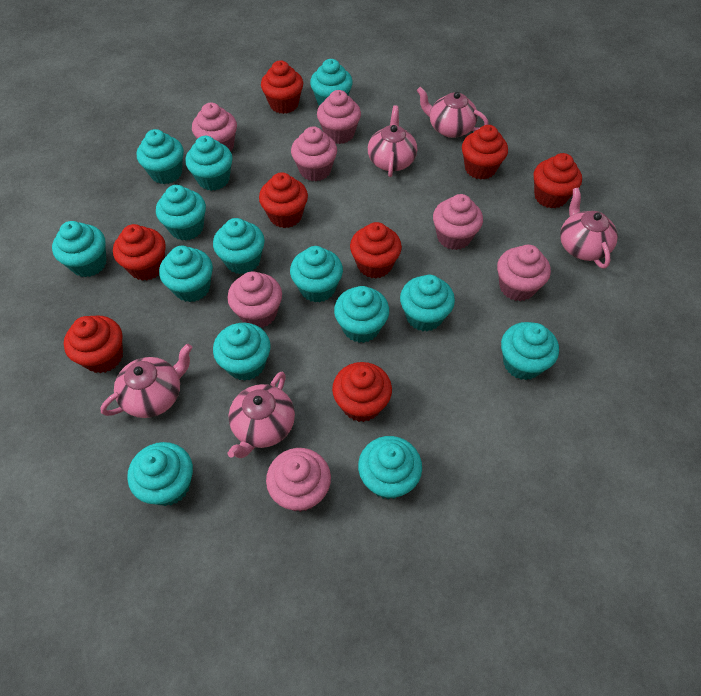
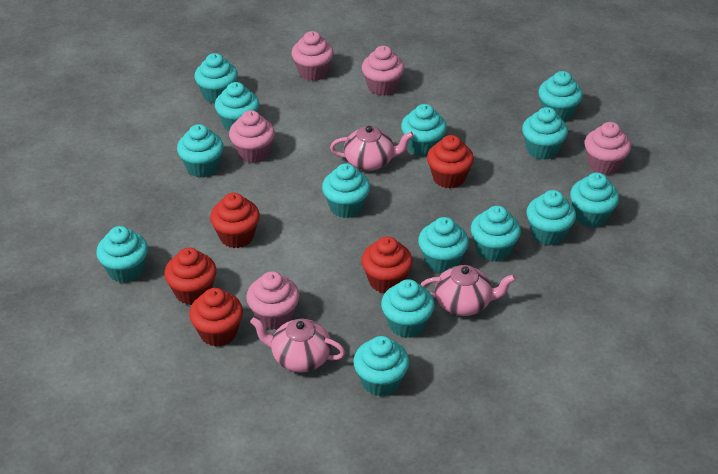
pink cupcake: [192,103,237,151] [228,271,282,328] [266,448,331,512] [291,126,337,181] [317,90,361,144] [433,194,483,250] [497,245,551,301] = 7 -> [229,110,275,163] [246,271,299,330] [291,31,334,81] [362,46,404,96] [585,122,631,175] = 5
pink teapot: [100,344,192,418] [228,372,295,458] [368,105,417,177] [417,87,489,138] [560,188,618,269] = 5 -> [250,317,345,373] [330,126,414,171] [421,265,516,316] = 3
red cupcake: [64,315,123,373] [113,224,166,281] [259,172,308,228] [261,60,303,114] [332,362,392,422] [350,222,402,279] [462,125,508,180] [534,153,582,208] = 8 -> [164,248,216,305] [189,288,243,347] [210,193,260,248] [361,236,413,294] [427,135,474,189] = 5

